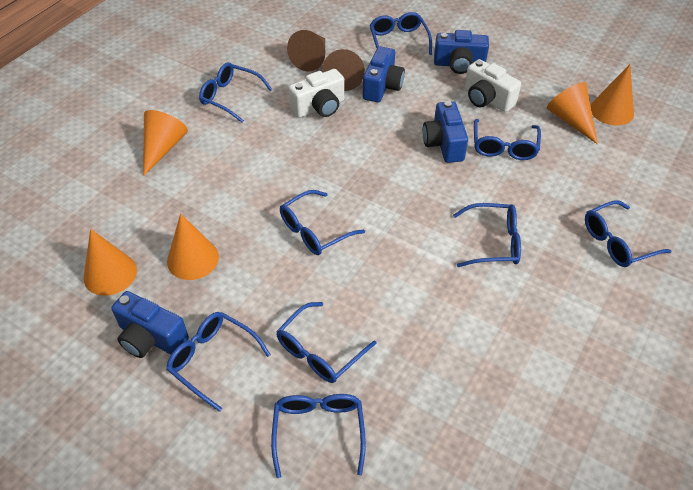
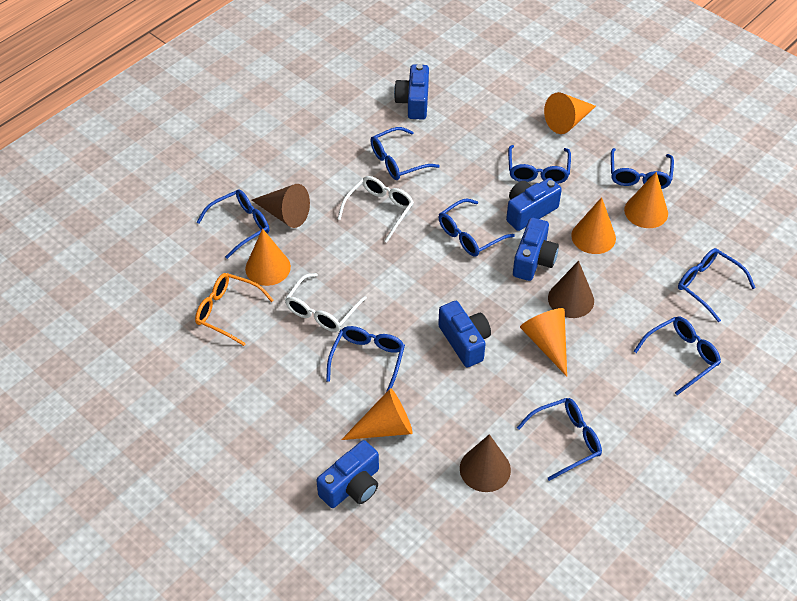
blue camera: [111,291,189,358] [363,46,405,102] [423,101,468,163] [434,30,489,74] = 4 -> [316,440,379,508] [394,64,429,120] [438,301,491,367] [506,178,562,231] [513,218,559,281] = 5
brown cone: [287,30,325,71] [323,49,365,91] = 2 -> [251,184,310,228] [460,434,511,492] [548,261,594,318] = 3
orange cone: [83,229,137,296] [143,110,188,176] [167,214,219,280] [547,82,598,145] [591,64,634,126] = 5 -> [245,228,291,286] [341,388,413,440] [520,308,567,377] [544,92,596,134] [571,197,616,254] [624,172,668,228] = 6
orange glasses: none = 0 -> [195,273,273,346] = 1
white camera: [289,69,344,118] [465,59,521,112] = 2 -> none = 0
white glasses: none = 0 -> [285,273,367,332] [338,176,414,243] = 2

